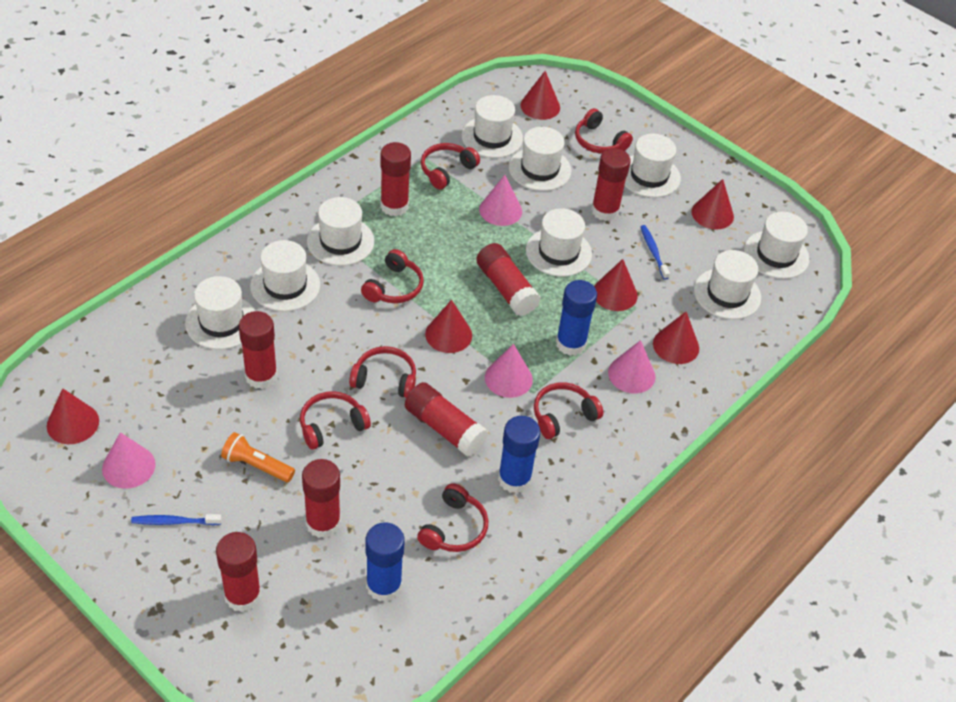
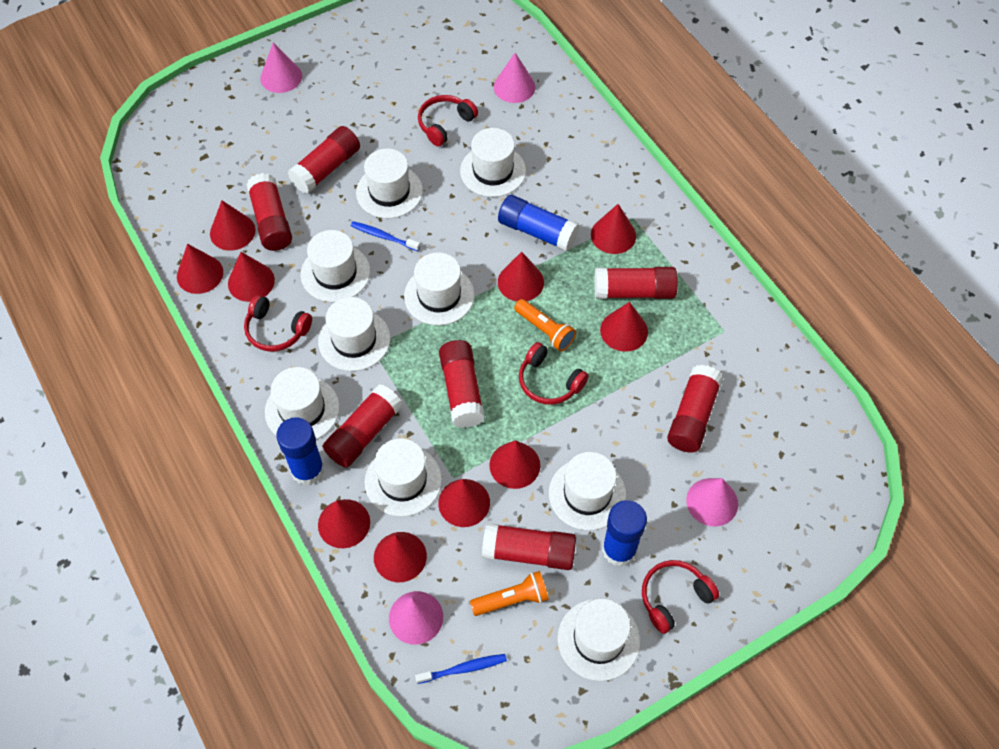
orange flashlight: [221,432,295,482] = 1 -> [470,571,549,616] [514,299,576,351] = 2
red cone: [47,388,99,444] [425,300,472,353] [520,71,560,120] [594,259,638,311] [653,312,699,364] [691,179,734,230] = 6 -> [177,244,223,294] [210,200,256,251] [228,252,275,302] [318,499,370,548] [374,532,427,582] [438,479,490,527] [489,440,540,489] [498,252,544,302] [591,204,636,254] [600,302,648,352] = 10
red headphones: [300,391,371,450] [349,346,416,398] [361,249,424,303] [417,483,488,552] [421,143,480,190] [534,382,603,439] [575,108,633,153] = 7 -> [244,295,312,351] [418,95,478,147] [519,342,589,405] [642,560,719,634] = 4

